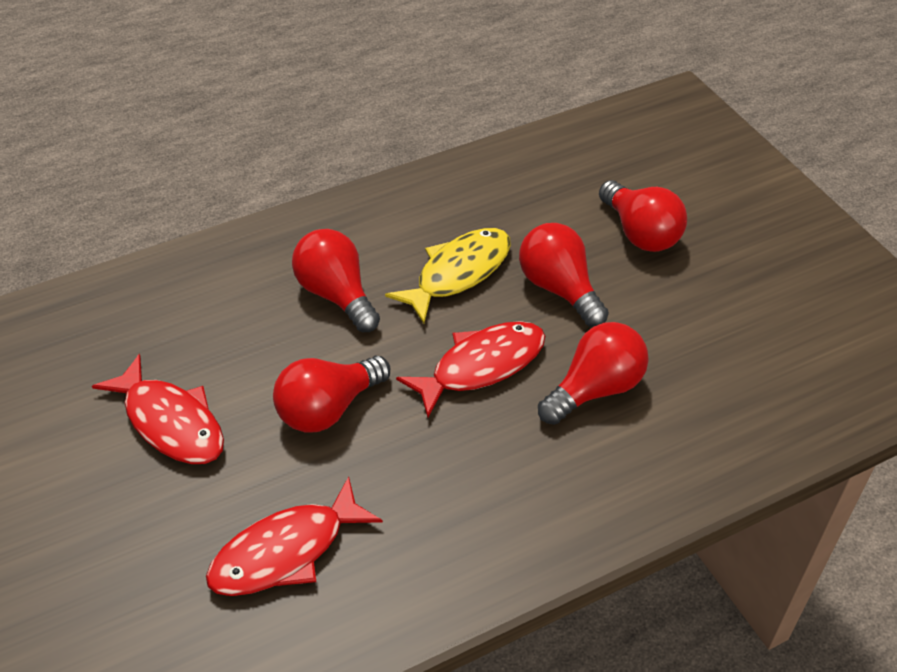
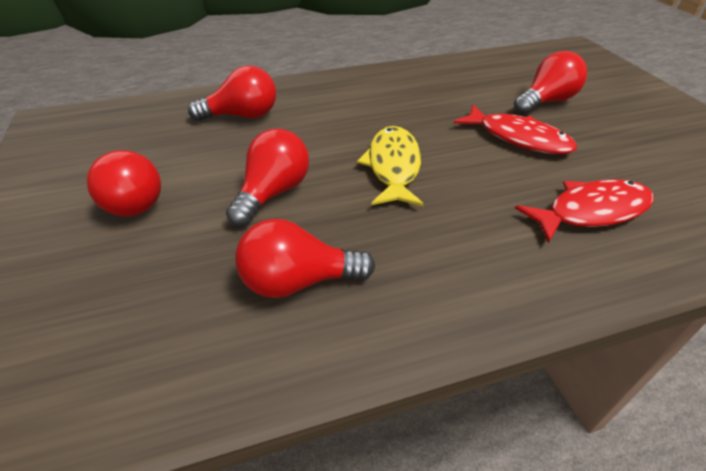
red fish: [92,354,224,464] [206,476,383,596] [396,321,545,417] = 3 -> [454,105,577,154] [515,179,654,243] = 2

